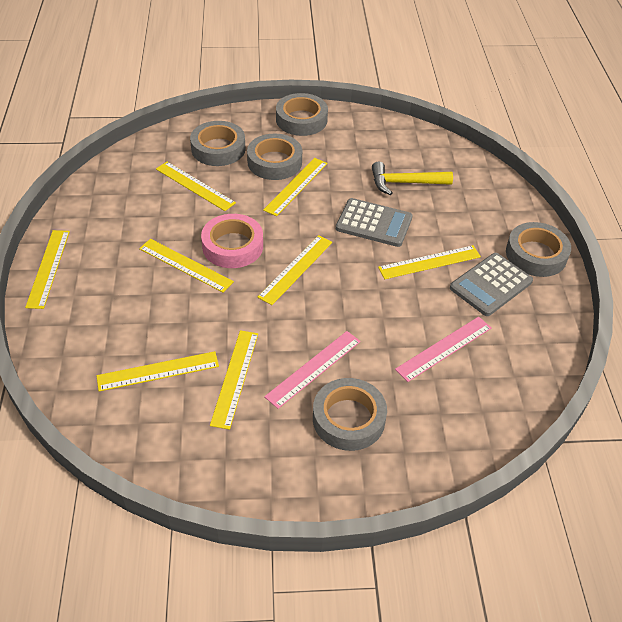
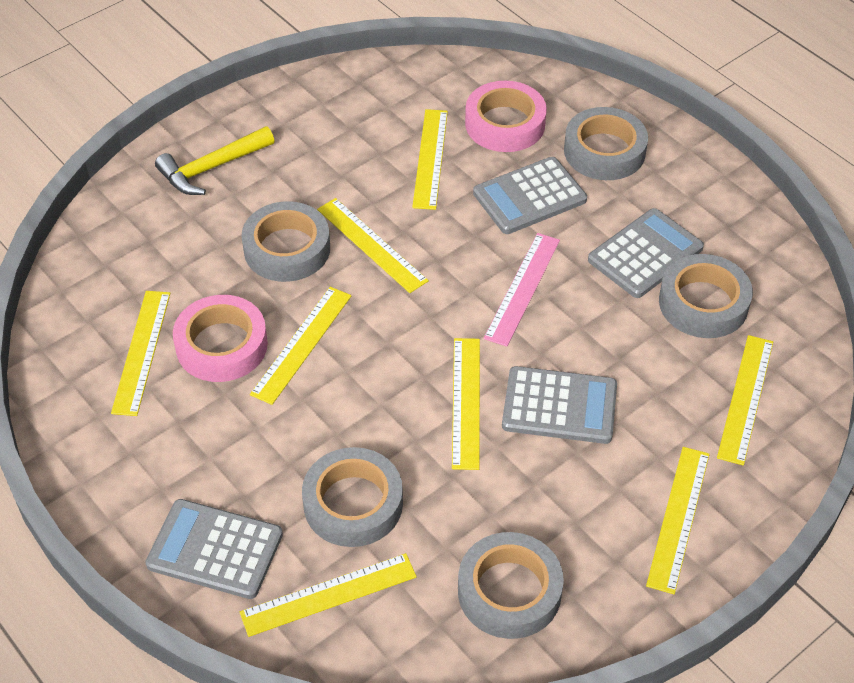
grey calculator: [336,198,412,247] [450,253,533,316] = 2 -> [145,499,283,599] [473,157,587,234] [502,366,617,444] [588,208,704,298] = 4
pink ruler: [264,331,361,409] [395,317,491,382] = 2 -> [483,233,560,347] = 1
pink tape: [201,214,263,268] = 1 -> [173,295,268,382] [465,81,547,152] = 2

